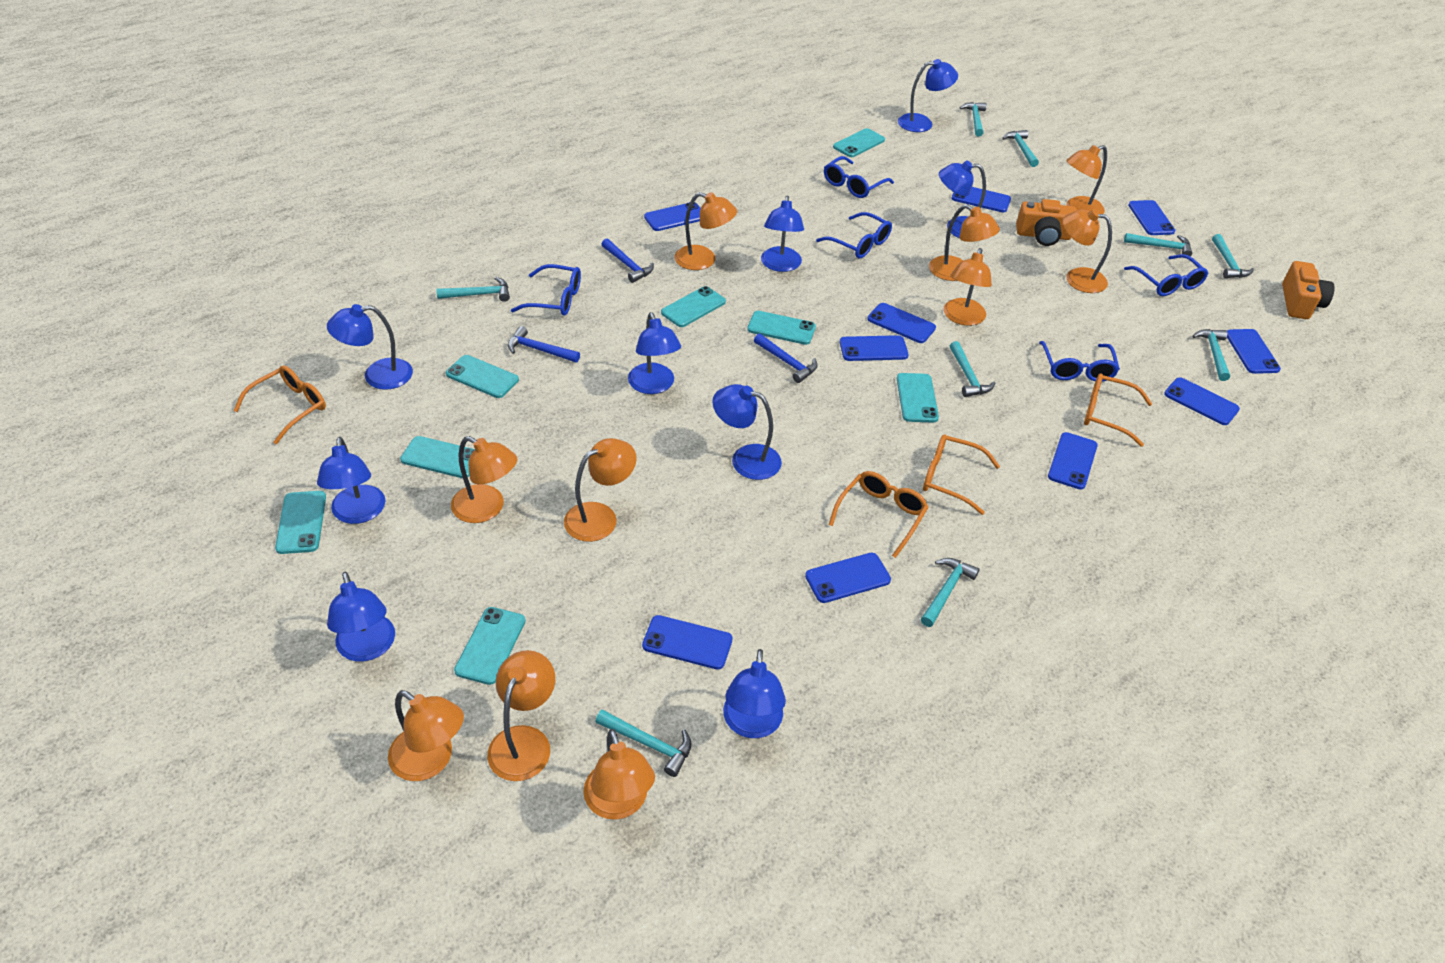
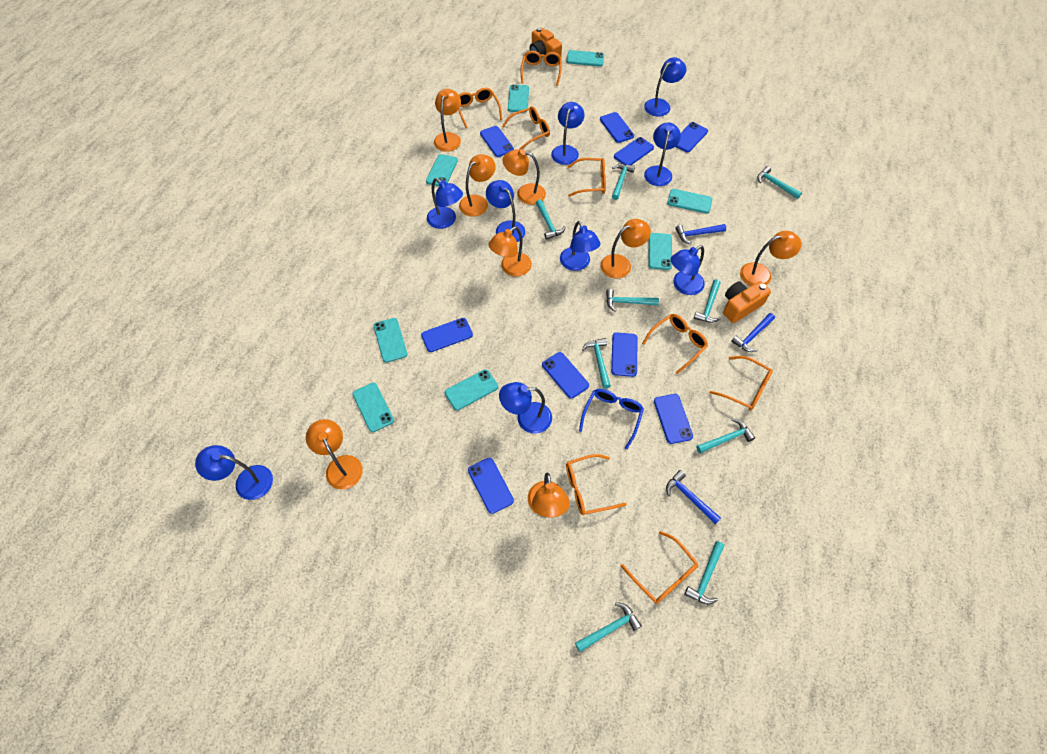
blue glasses: [511,264,581,316] [816,212,892,258] [824,156,894,198] [1039,341,1120,382] [1124,254,1208,296] = 5 -> [579,389,644,450] = 1
blue phone: [642,615,733,669] [644,202,701,231] [805,553,891,603] [839,335,909,361] [867,303,936,343] [952,187,1011,212] [1048,432,1098,490] [1128,200,1176,235] [1164,377,1240,425] [1227,329,1281,374] = 10 -> [421,318,473,352] [468,458,514,514] [480,126,514,157] [542,352,589,399] [600,112,634,143] [611,332,638,377] [614,137,654,166] [654,394,693,444] [676,122,708,152] = 9
orange glasses: [233,365,326,444] [829,471,929,558] [923,434,1000,515] [1084,373,1152,447] = 4 -> [458,88,502,128] [502,106,550,150] [521,51,562,86] [566,454,626,515] [567,158,606,197] [621,531,699,604] [642,314,708,374] [710,356,773,410] = 8
orange lamp: [388,690,464,781] [451,436,517,523] [487,650,555,781] [564,438,637,542] [583,729,655,820] [674,192,737,270] [929,205,1000,281] [943,248,992,326] [1063,209,1112,293] [1066,145,1107,214] = 10 -> [306,419,363,490] [434,89,461,152] [459,154,496,217] [488,226,532,277] [503,149,546,205] [528,473,570,518] [600,219,651,279] [740,231,802,286] = 8

